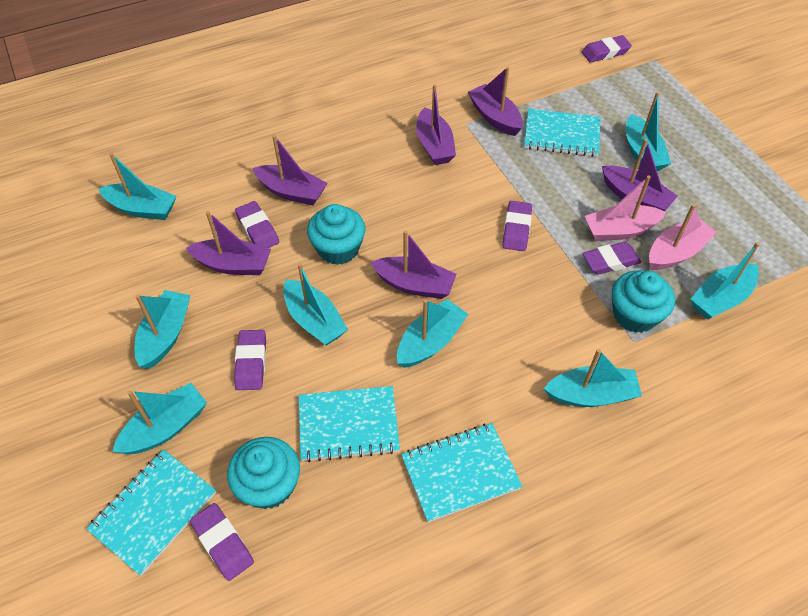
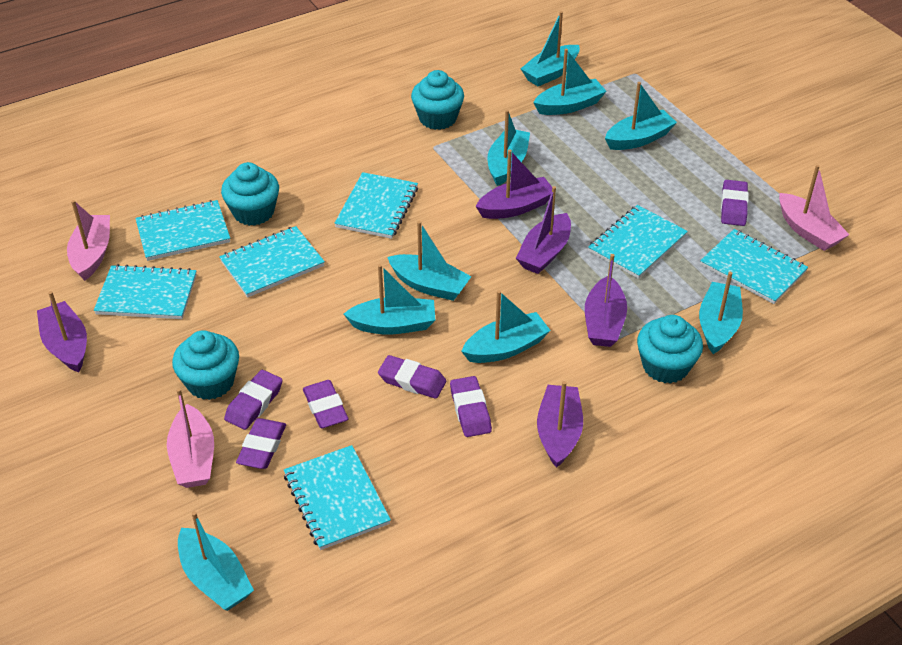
pink boat: [585,175,666,241] [649,204,717,270] = 2 -> [67,200,110,281] [167,388,214,488] [779,165,850,251] = 3
purple boat: [186,211,271,275] [253,135,328,205] [370,230,457,299] [416,84,456,165] [468,67,523,136] [602,139,678,211] = 6 -> [37,291,87,372] [476,149,552,219] [516,186,571,274] [537,381,583,468] [585,254,627,347] = 5
turquoise boat: [99,153,177,220] [112,383,207,454] [134,290,191,369] [283,263,348,346] [397,299,469,368] [544,349,642,407] [626,92,671,171] [691,242,760,320] = 8 -> [178,511,254,611] [344,264,435,335] [387,221,472,301] [461,290,551,363] [487,110,530,186] [521,11,580,86] [533,49,607,115] [605,82,677,150] [699,272,743,354] = 9
turquoise cupcake: [227,437,300,509] [307,204,365,265] [611,270,675,333] = 3 -> [172,330,239,400] [221,162,279,226] [411,70,464,130] [637,315,703,384] = 4
turquoise notebook: [86,449,216,576] [299,386,400,462] [401,423,523,522] [524,109,600,157] = 4 -> [94,264,197,319] [135,200,230,261] [219,226,325,298] [284,445,391,550] [334,172,418,239] [588,205,688,279] [700,229,808,304] = 7

